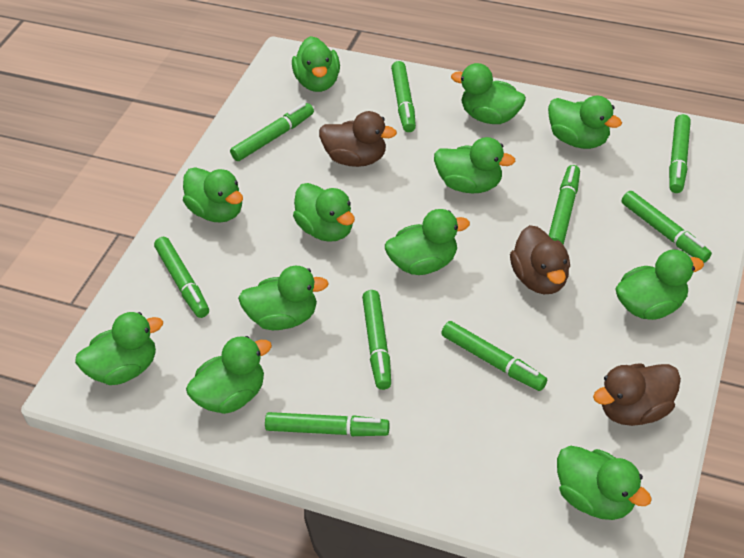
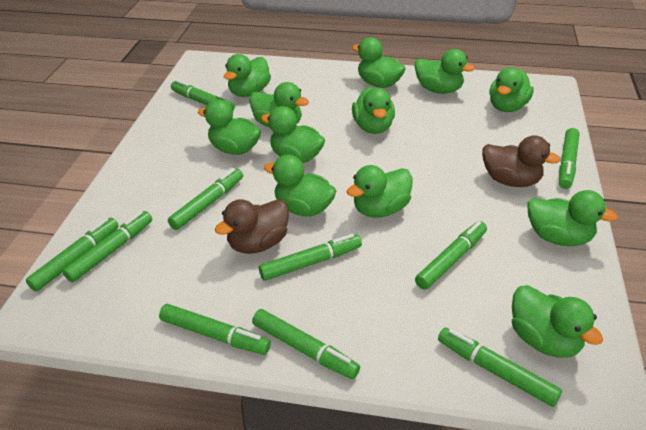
brown duck: [319,111,397,167] [510,225,570,294] [593,363,681,426] = 3 -> [215,199,289,254] [482,136,561,187] = 2
green marker: [154,237,209,318] [230,103,314,161] [265,412,389,436] [362,290,391,390] [391,61,416,132] [441,321,547,391] [549,165,580,244] [622,191,712,263] [669,114,691,193] = 9 -> [26,218,119,291] [62,211,152,282] [159,304,271,355] [168,168,243,230] [171,80,235,111] [252,309,360,379] [259,234,362,281] [415,221,487,290] [438,327,562,407] [559,128,579,189] = 10

